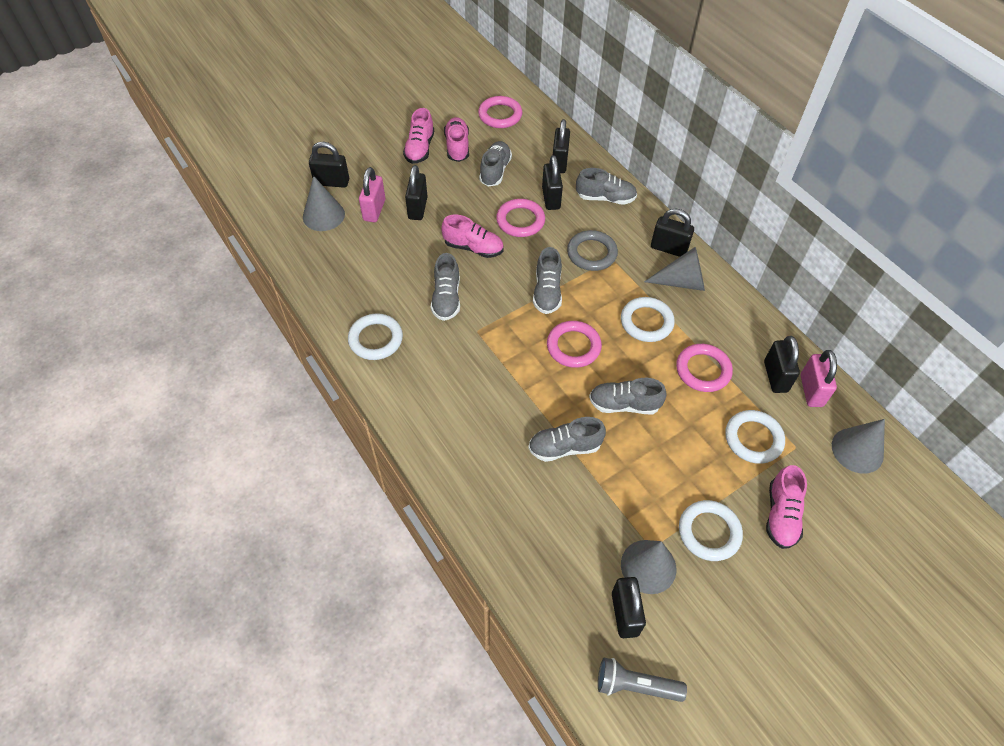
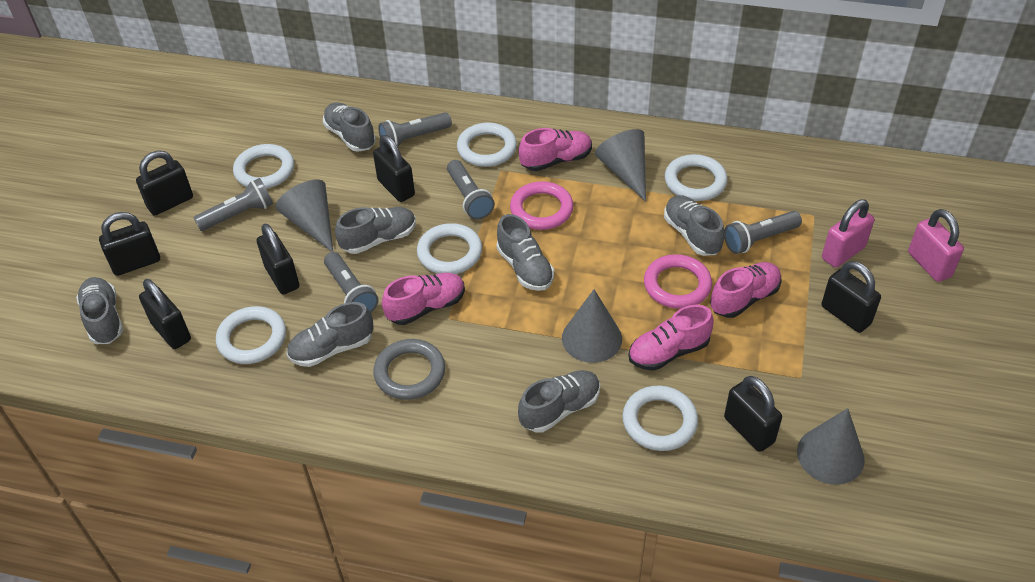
grey flashlight: [598,658,687,702] = 1 -> [194,178,273,231] [324,252,379,313] [378,112,452,146] [447,160,495,220] [724,211,802,254] = 5
grey shoe: [431,253,460,321] [479,141,512,187] [528,417,606,462] [533,247,562,314] [576,168,637,205] [589,378,667,414] = 6 -> [76,277,123,344] [287,302,374,367] [323,103,376,152] [335,207,416,254] [496,214,554,291] [518,370,600,433] [664,195,724,256] = 7
pink ring: [478,96,522,128] [496,199,545,237] [547,321,602,368] [676,344,733,392] = 4 -> [510,181,574,230] [644,254,712,309] = 2
white ring: [348,314,403,360] [621,297,675,342] [679,500,743,561] [725,410,785,464] = 4 -> [216,306,286,364] [233,144,294,189] [417,223,482,274] [457,123,517,167] [622,386,698,451] [665,154,727,201] = 6

